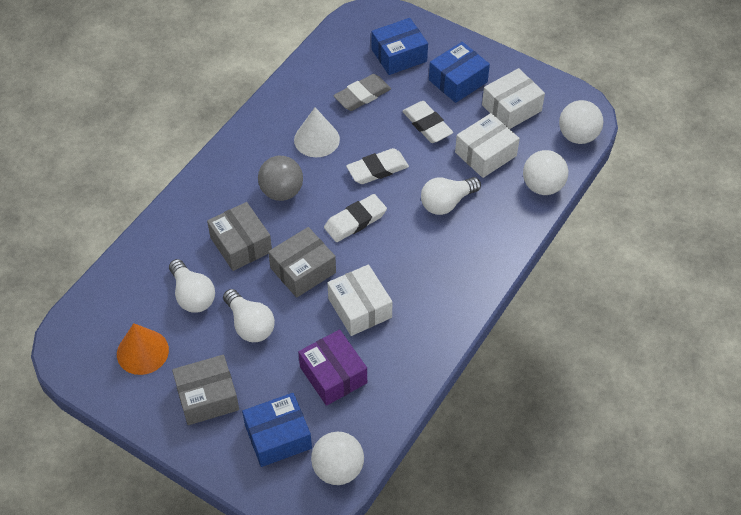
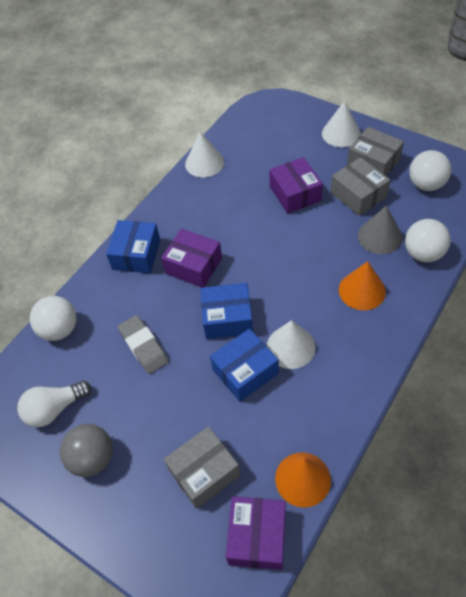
grey cone: none = 0 -> [358,205,402,254] = 1
orange cone: [117,323,169,375] = 1 -> [275,452,331,508] [339,261,386,310] = 2
purple box: [298,330,367,406] = 1 -> [161,229,222,288] [226,497,286,570] [269,157,323,214] = 3
white box: [327,264,393,336] [455,113,520,178] [482,68,545,129] = 3 -> none = 0
white cone: [294,107,340,157] = 1 -> [185,131,224,177] [267,320,315,369] [322,101,361,147] = 3
white eraser: [324,194,387,242] [346,148,409,184] [402,101,453,143] = 3 -> none = 0
white light bulb: [169,259,215,313] [223,289,275,342] [421,177,481,215] = 3 -> [17,381,91,427] = 1

